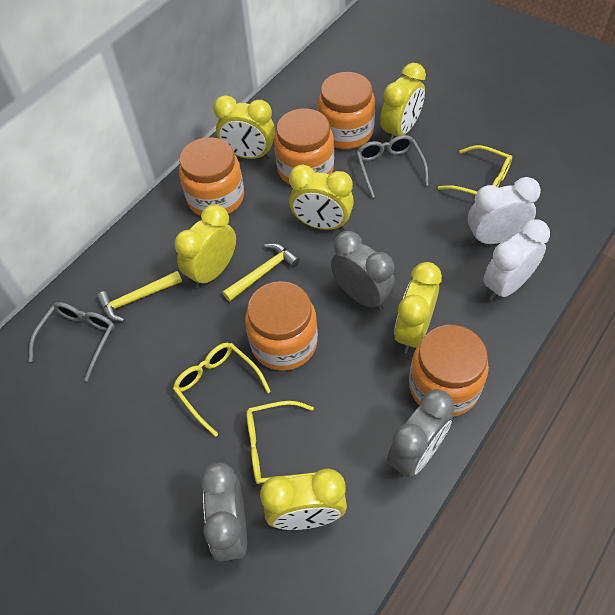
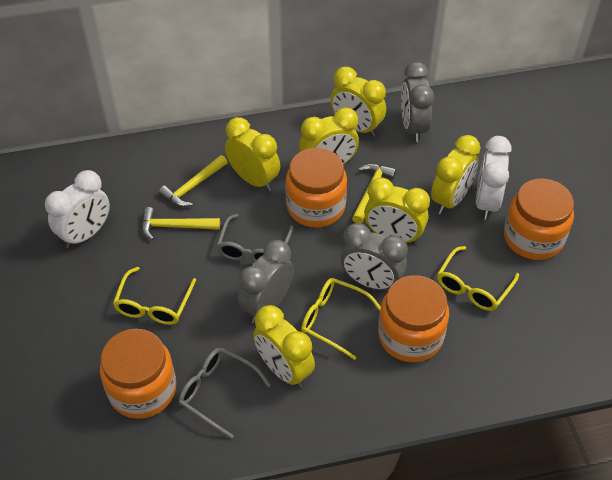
orange jar: [179,137,244,216] [245,281,318,371] [274,108,334,185] [318,72,375,149] [409,325,489,417] = 5 -> [100,329,176,419] [285,148,347,228] [378,275,449,362] [504,179,574,260] = 4
yellow hammer: [97,271,182,322] [223,243,300,301] = 2 -> [142,207,220,240] [159,155,228,207] [352,164,396,223] = 3

